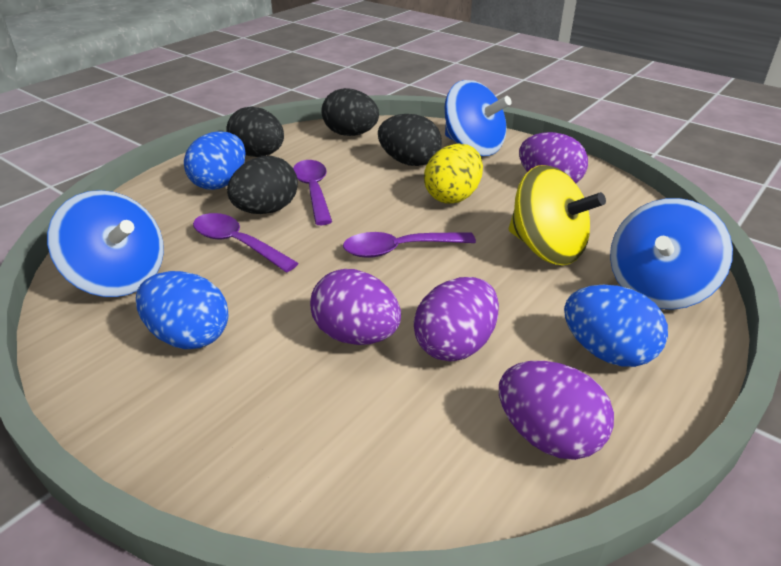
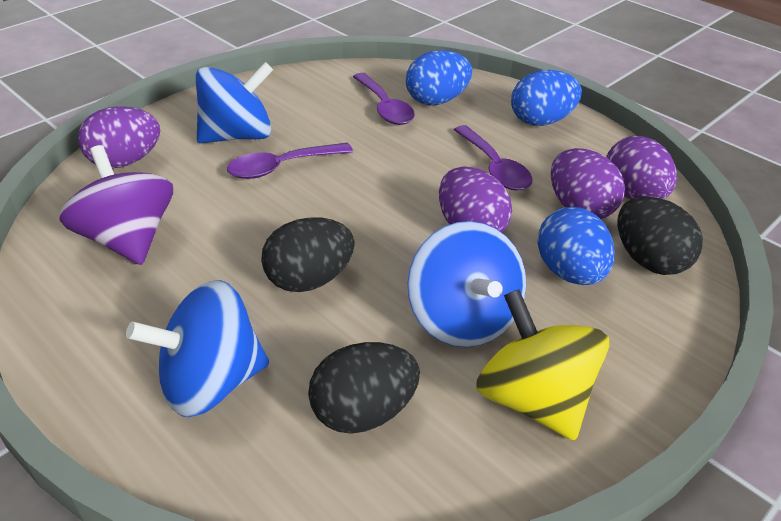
black egg: [227,106,284,157] [227,156,298,214] [322,88,379,136] [378,114,442,166] = 4 -> [261,217,355,292] [308,342,420,434] [617,197,703,275] = 3
purple spinning top: none = 0 -> [59,145,173,265] = 1
yellow egg: [424,144,483,204] = 1 -> none = 0

